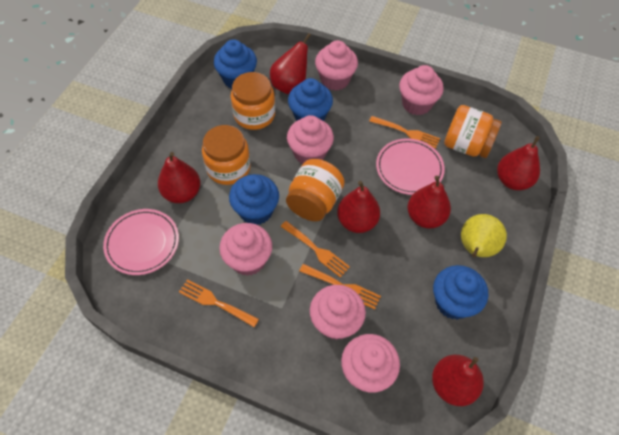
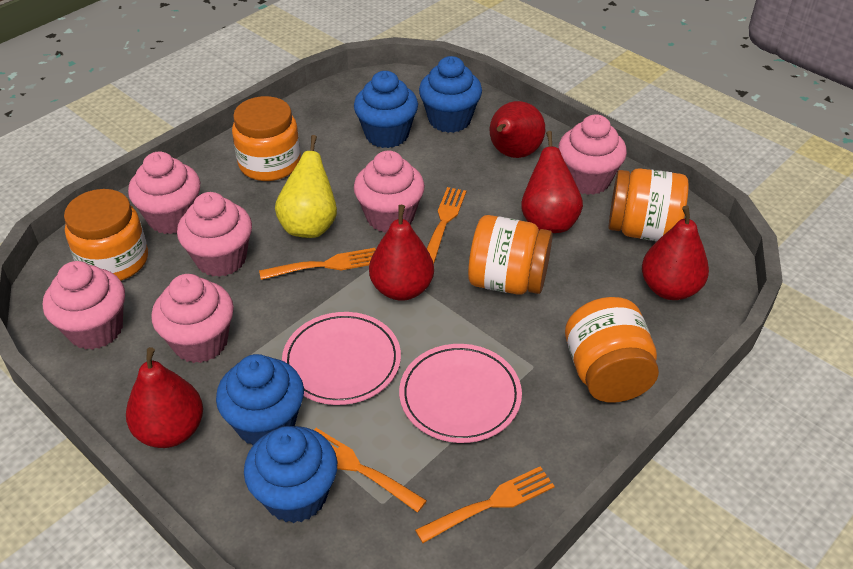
orange jar: [202,125,251,185] [231,72,275,130] [286,159,345,221] [444,105,502,158] = 4 -> [64,189,148,281] [232,96,301,181] [468,215,553,295] [565,297,659,403] [609,168,689,241] = 5
red pear: [158,152,200,203] [270,33,311,94] [337,181,380,233] [407,176,451,229] [432,355,484,406] [497,136,540,190] = 6 -> [126,347,203,448] [369,205,434,301] [490,101,545,158] [521,131,583,233] [642,206,709,300] = 5

